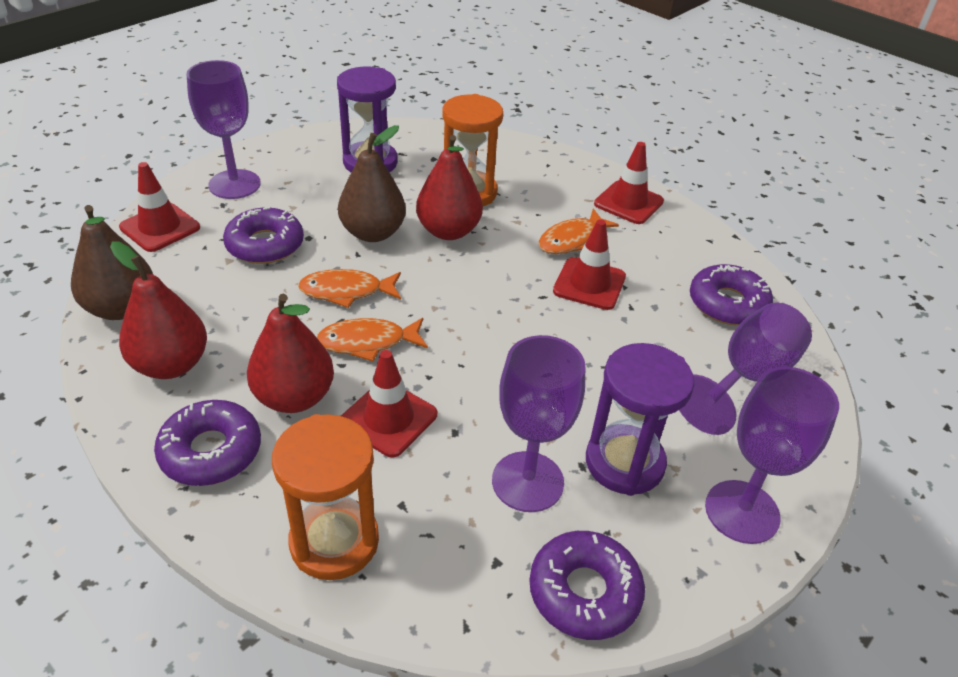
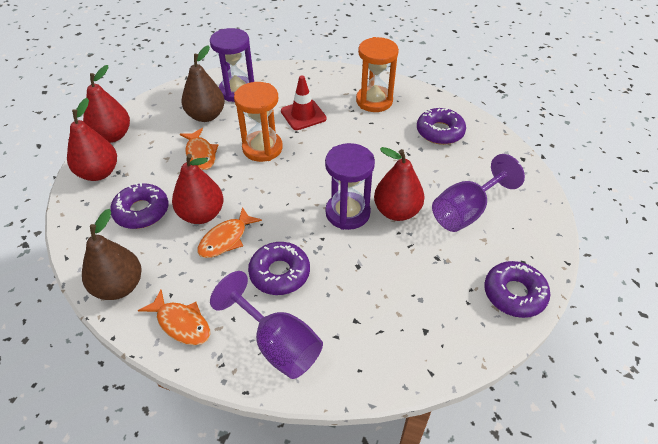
purple goblet: [187,60,261,199] [492,335,585,512] [679,303,812,435] [705,367,839,544] = 4 -> [210,271,323,379] [432,154,525,232] = 2
red pear: [110,241,207,379] [247,294,334,413] [416,135,483,240] = 3 -> [67,98,117,181] [83,65,130,143] [172,154,224,224] [374,147,424,221] = 4
red traffic cone: [119,162,200,252] [341,350,437,457] [553,219,626,310] [594,142,664,224] = 4 -> [281,76,327,130] = 1

